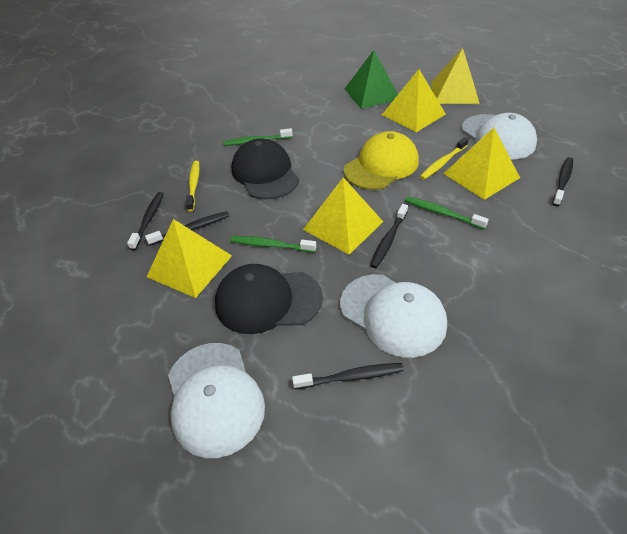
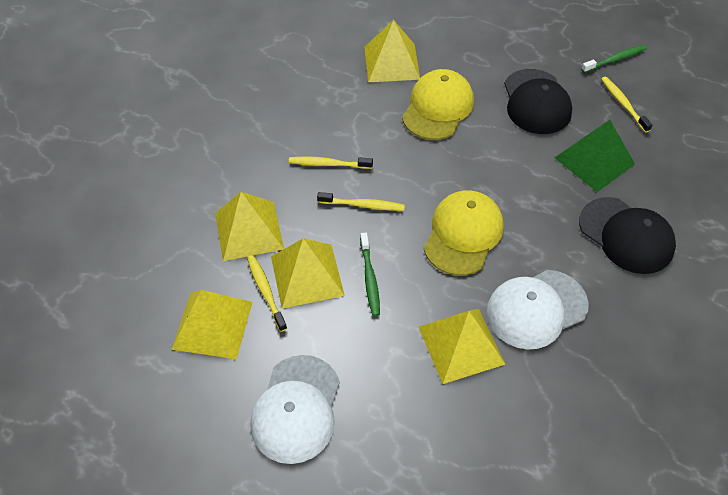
black toothbrush: [127,192,164,250] [145,211,229,246] [292,363,404,389] [370,204,408,268] [552,157,573,206] = 5 -> none = 0
green toothbrush: [223,128,293,146] [230,236,317,252] [405,196,489,229] = 3 -> [360,233,380,316] [581,45,647,73] = 2
white cap: [168,343,265,458] [340,274,447,358] [462,113,537,160] = 3 -> [250,355,340,464] [486,270,589,349] = 2
yellow cap: [344,131,419,190] = 1 -> [402,69,474,140] [424,191,504,275] = 2
yellow toothbrush: [186,161,200,211] [420,137,469,180] = 2 -> [247,255,287,332] [289,157,373,169] [317,192,405,211] [601,77,653,133] = 4

